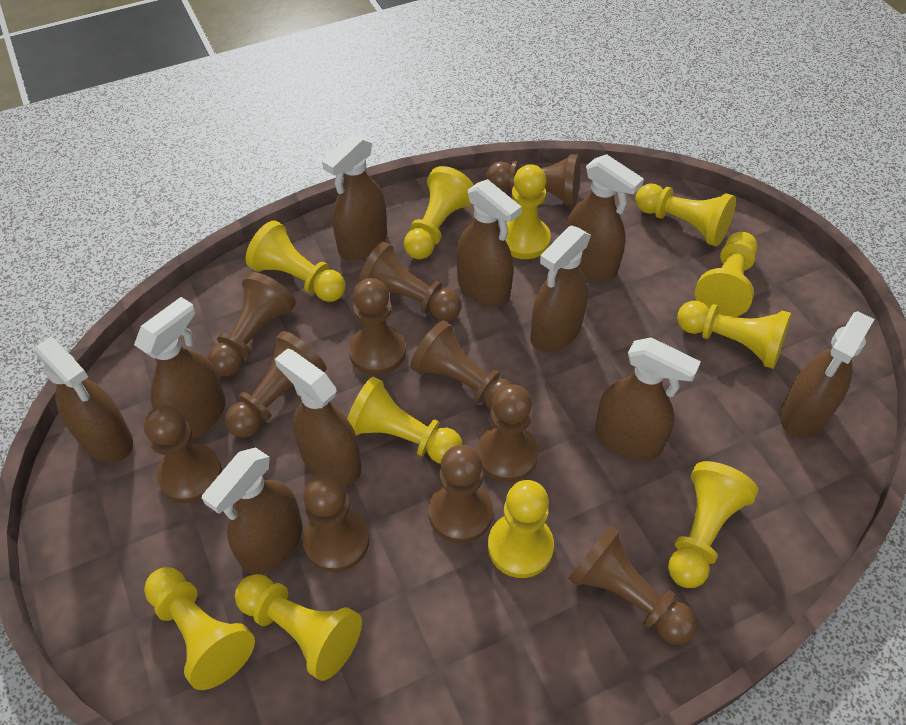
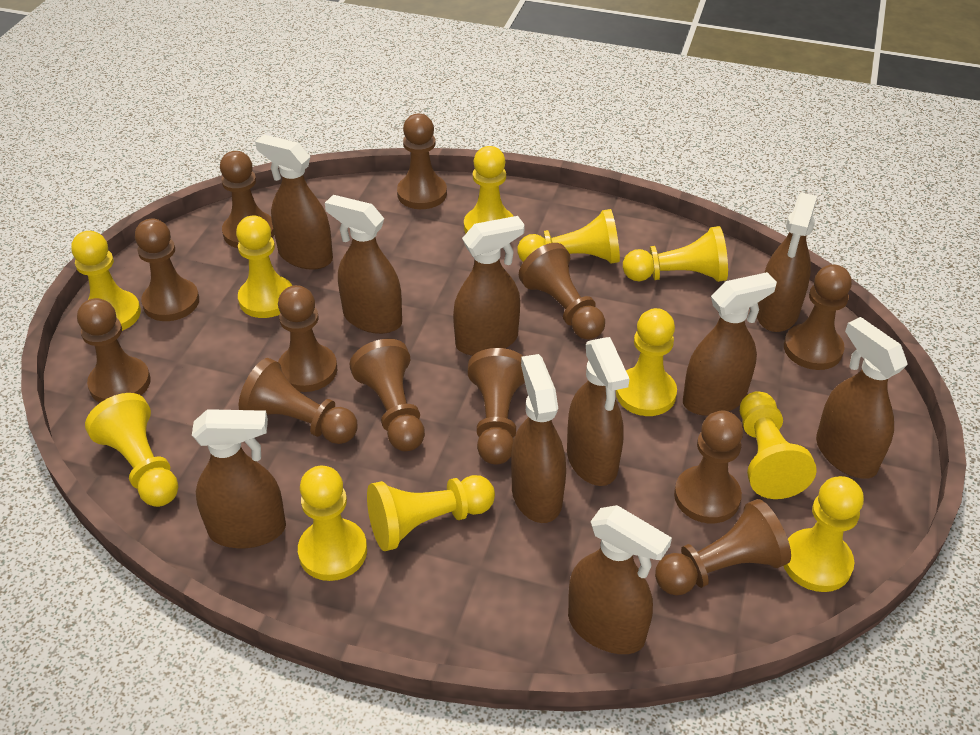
brown pawn: [144,405,222,503] [208,272,296,376] [225,331,327,438] [303,474,369,572] [349,278,406,375] [358,242,462,321] [410,321,514,410] [429,445,493,543] [476,384,538,482] [486,154,581,206] [568,525,698,645] = 11 -> [77,298,151,403] [135,219,199,321] [220,151,274,248] [239,358,358,444] [278,285,337,392] [350,339,425,451] [397,114,447,209] [468,348,525,465] [519,243,605,340] [655,499,791,595] [674,411,743,523] [784,264,852,370] = 12

